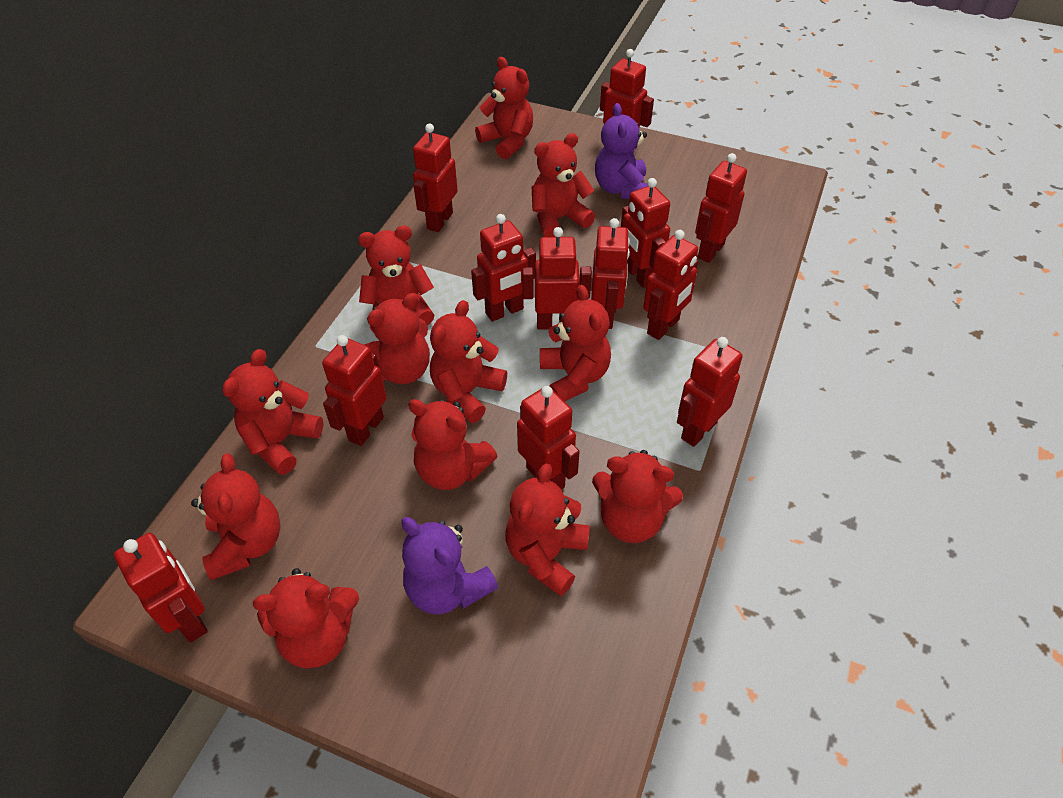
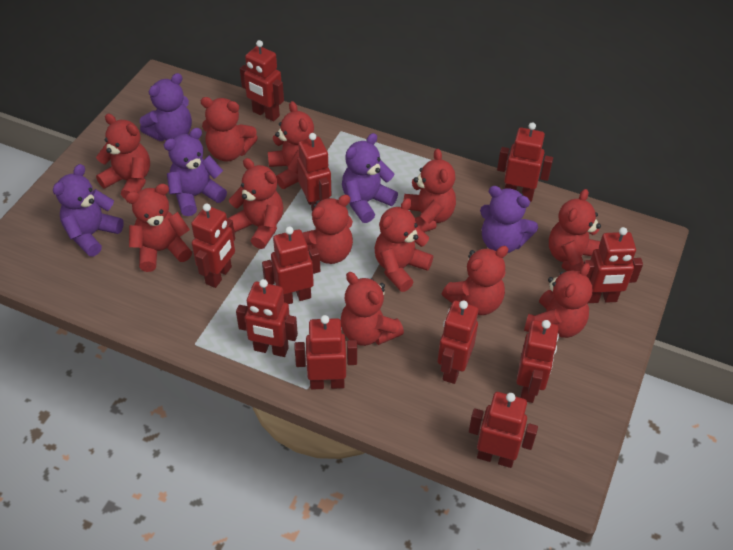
purple teddy bear: [401,517,498,614] [595,103,648,199] = 2 -> [53,164,124,257] [140,73,192,141] [164,128,227,216] [342,133,398,223] [480,186,538,253] = 5
red robot: [114,533,208,642] [322,335,387,446] [413,124,458,232] [471,214,536,322] [517,386,580,489] [522,227,592,329] [591,218,630,329] [600,49,654,149] [621,178,670,288] [643,230,698,340] [677,337,743,447] [695,153,747,263] = 12 -> [191,204,235,288] [236,279,298,357] [240,40,284,121] [262,226,320,304] [295,315,357,390] [297,133,331,212] [438,300,478,384] [469,392,538,468] [497,122,553,202] [516,320,559,403] [583,227,643,303] = 11

